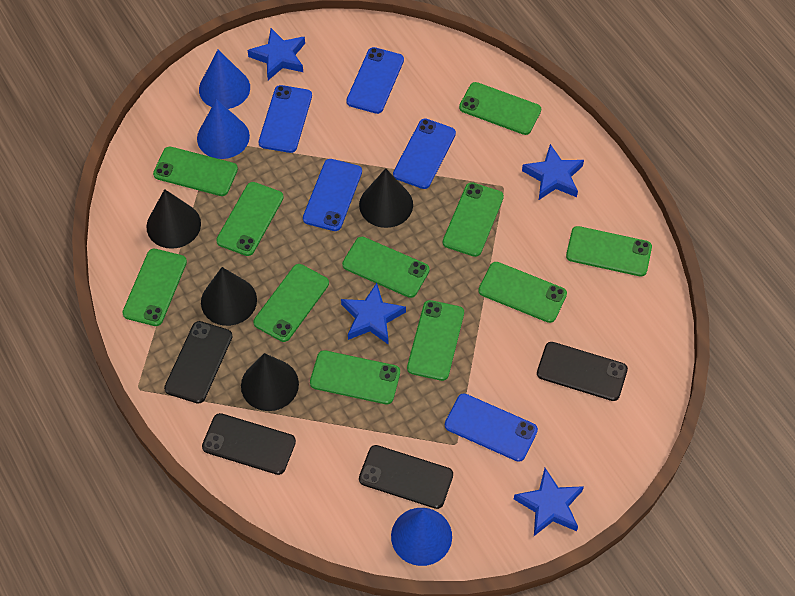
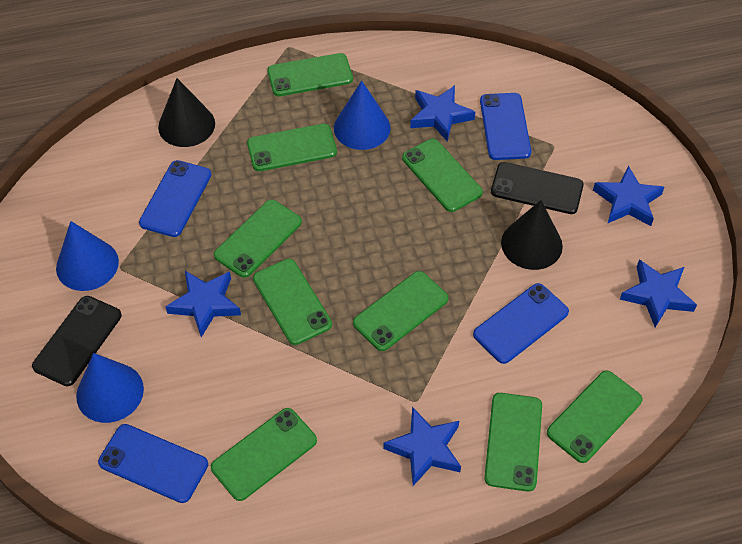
black cone: [146,189,201,249] [201,267,257,326] [241,353,299,411] [359,168,413,228] = 4 -> [158,78,215,147] [501,200,563,270] = 2
black phone: [164,321,233,404] [202,413,296,475] [359,445,453,509] [537,342,628,401] = 4 -> [32,296,122,386] [491,162,584,214] = 2
blue phone: [259,85,312,153] [303,159,362,231] [346,47,404,114] [393,119,456,189] [445,393,538,462] = 5 -> [98,424,208,503] [139,160,211,237] [473,283,569,364] [480,93,531,160] = 4
blue star: [248,28,305,80] [341,283,406,344] [514,468,584,536] [522,144,584,200] = 4 -> [165,271,241,337] [383,407,461,486] [410,85,475,142] [593,165,664,226] [620,260,697,327] = 5
green phone: [122,249,187,326] [153,147,238,196] [216,182,284,256] [253,264,329,342] [310,350,400,404] [342,237,430,298] [407,300,464,381] [443,182,504,257] [459,82,541,135] [478,262,567,323] [566,226,652,277] = 11 -> [211,408,317,501] [214,200,302,278] [247,124,337,171] [253,259,332,345] [267,53,353,96] [353,271,449,351] [402,139,483,212] [484,393,542,492] [547,370,642,463] = 9

